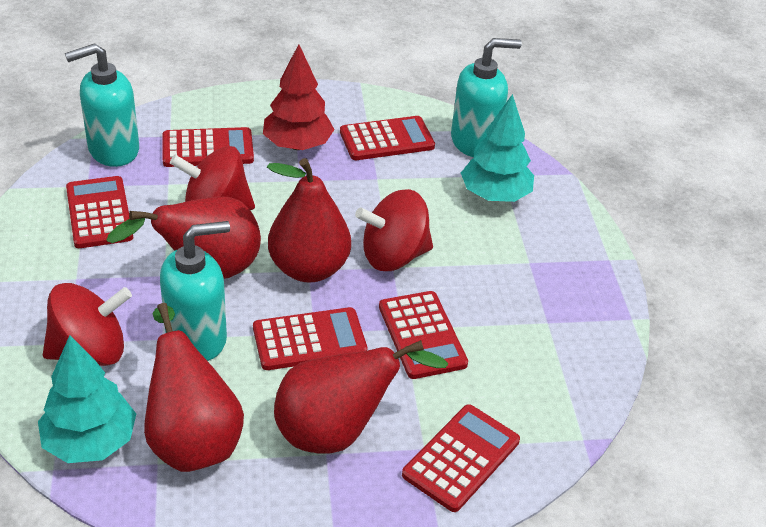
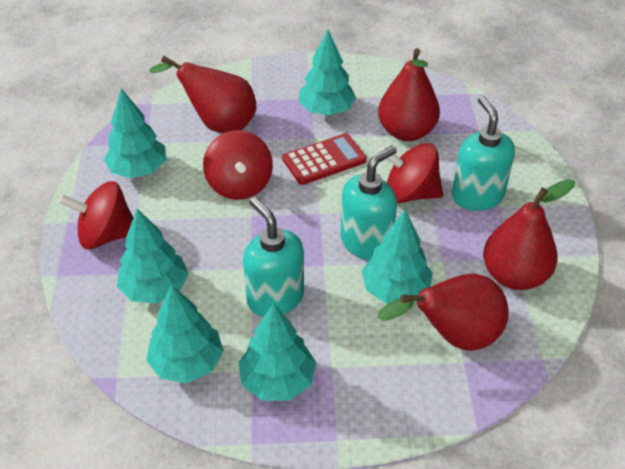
red calculator: [66,176,133,248] [163,127,254,167] [253,307,367,370] [340,116,435,160] [379,291,468,379] [402,404,520,512] = 6 -> [282,133,367,185] = 1
red tree: [263,44,335,150] = 1 -> none = 0
turquoise tree: [38,335,136,463] [461,94,534,202] = 2 -> [104,89,166,178] [117,209,189,304] [146,285,224,383] [239,303,316,401] [299,30,356,115] [362,210,433,304] = 6

